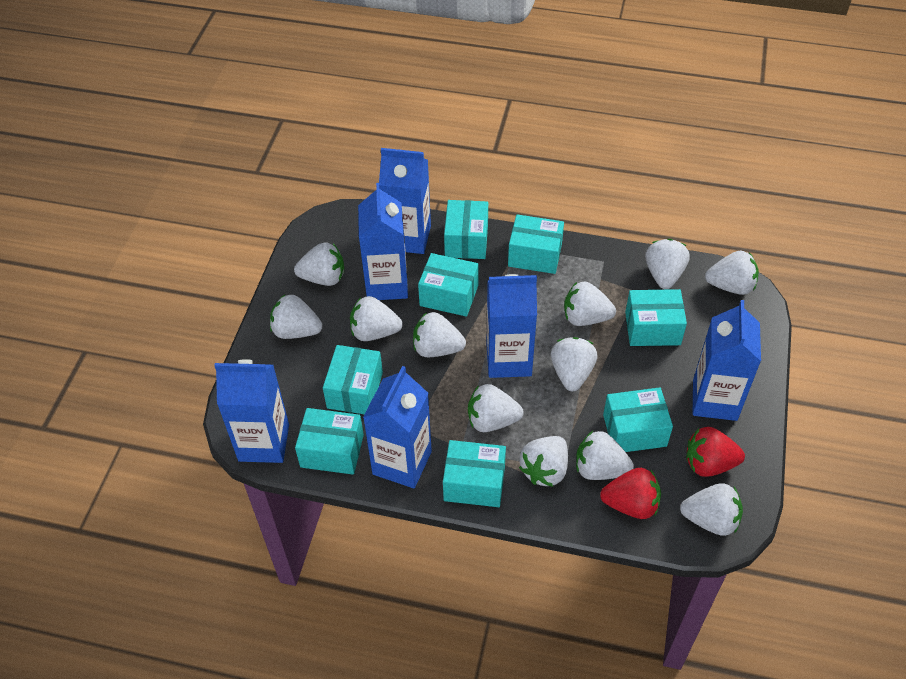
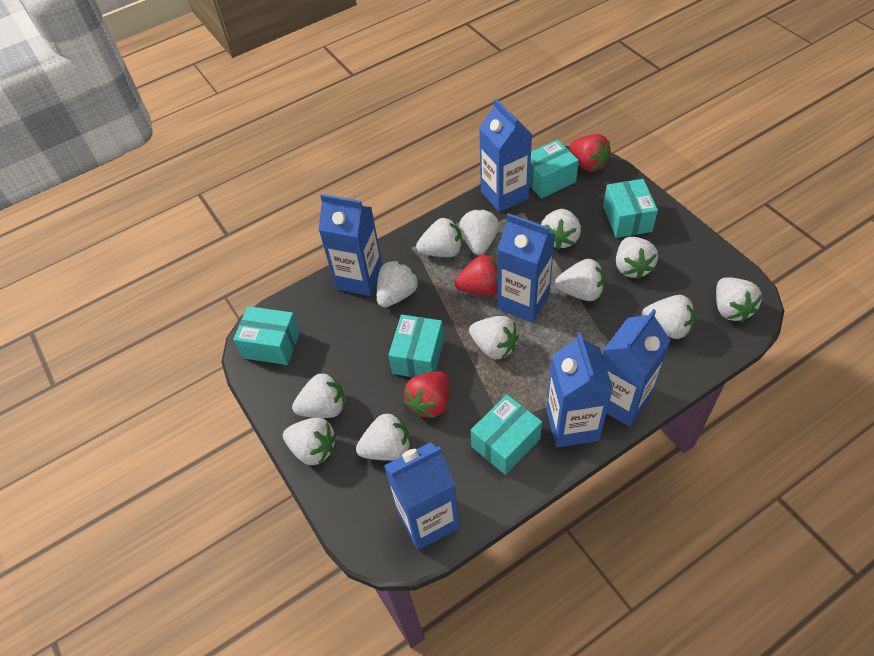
red strawberry: [600,468,661,519] [686,427,745,477] = 2 -> [404,371,449,418] [454,255,498,296] [570,134,611,172] = 3
turquoise box: [295,408,364,475] [323,345,383,414] [418,253,479,317] [443,440,506,507] [444,200,488,259] [508,214,564,274] [603,387,673,452] [625,289,687,346] = 8 -> [233,306,300,365] [388,315,444,377] [471,395,542,475] [529,140,579,198] [603,179,658,238] = 5

